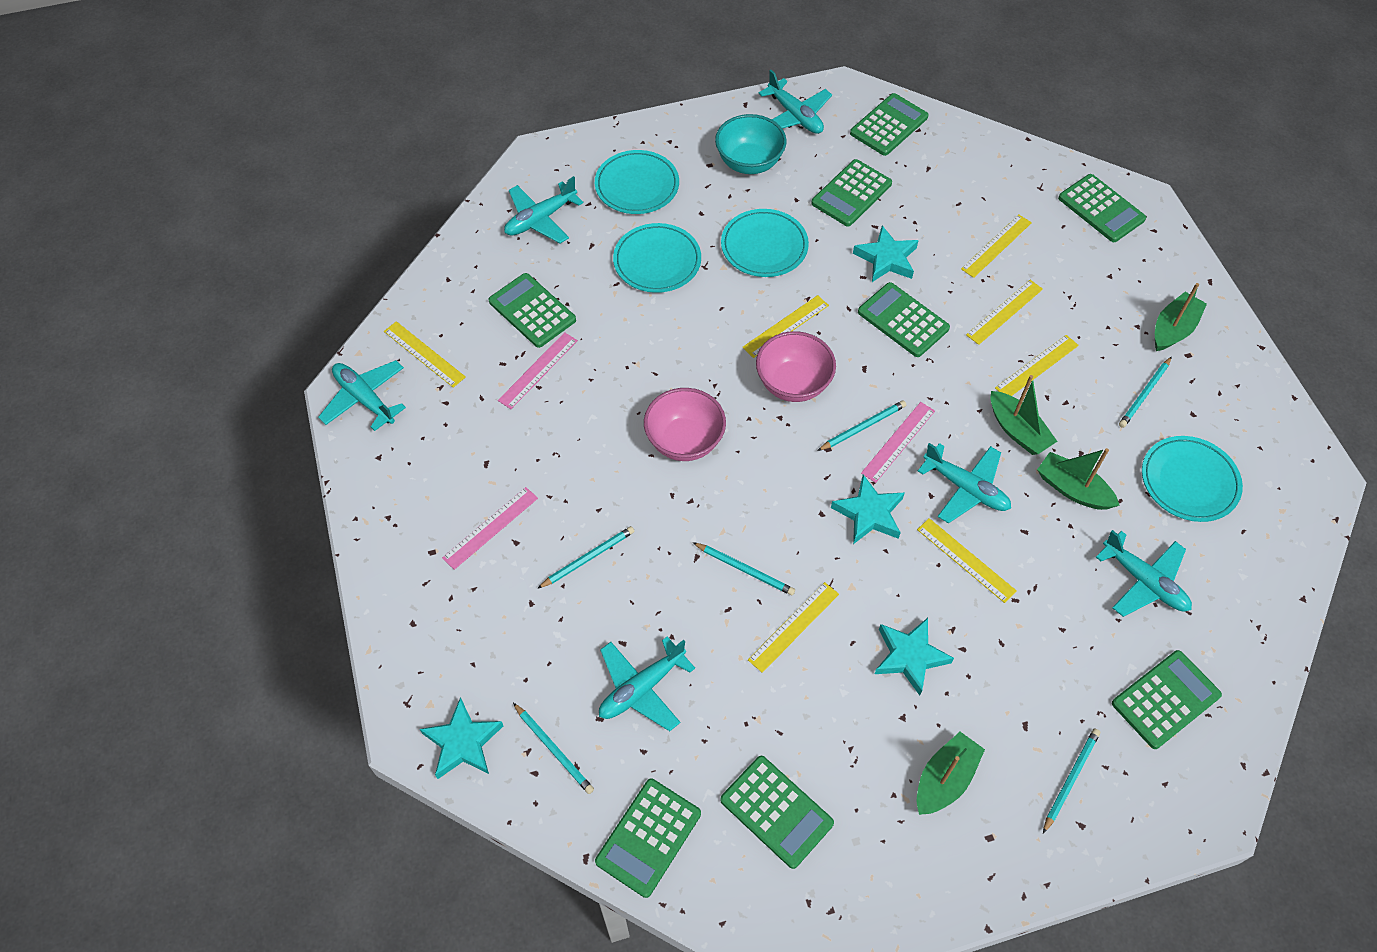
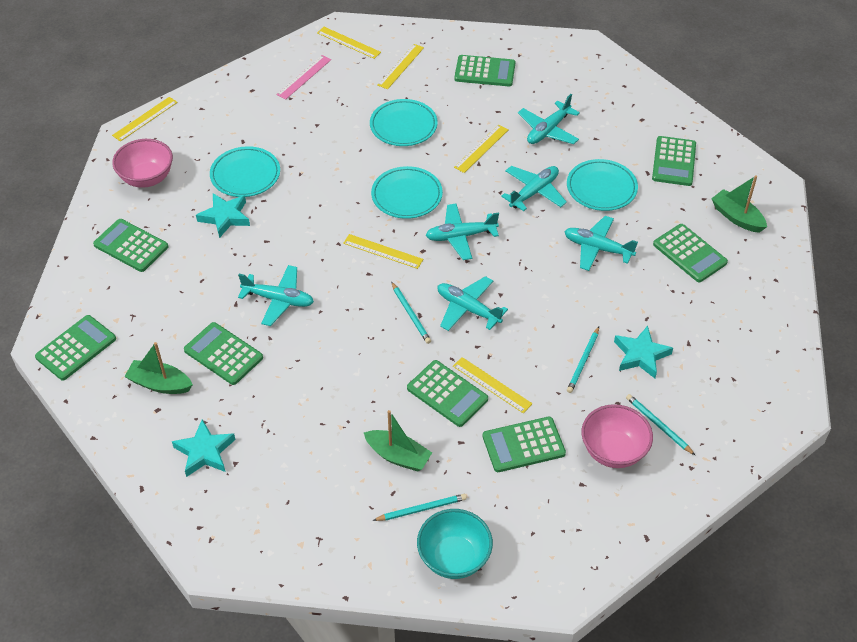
green boat: [917,732,985,815] [991,375,1057,455] [1037,448,1120,510] [1155,283,1207,351] = 4 -> [124,342,193,394] [364,410,432,472] [711,175,767,233] = 3
pink ruler: [442,487,538,570] [498,332,578,409] [861,402,935,483] = 3 -> [276,55,331,99] = 1
turquoise pencil: [513,703,594,794] [537,526,635,589] [693,542,795,596] [817,400,906,451] [1043,728,1100,833] [1119,356,1172,428] = 6 -> [373,494,467,521] [391,282,431,344] [567,327,599,393] [626,394,695,455] = 4
turquoise star: [420,697,503,779] [831,475,904,544] [853,225,919,282] [875,618,954,696] = 4 -> [172,420,236,477] [196,193,250,238] [614,326,673,378] = 3
yellow ruler: [384,321,466,388] [742,295,829,358] [748,582,839,673] [917,518,1017,603] [961,215,1032,278] [966,280,1043,345] [995,335,1079,396] = 7 -> [112,97,178,141] [317,27,381,59] [343,234,423,269] [377,44,424,89] [453,357,532,413] [454,124,508,173] = 6

